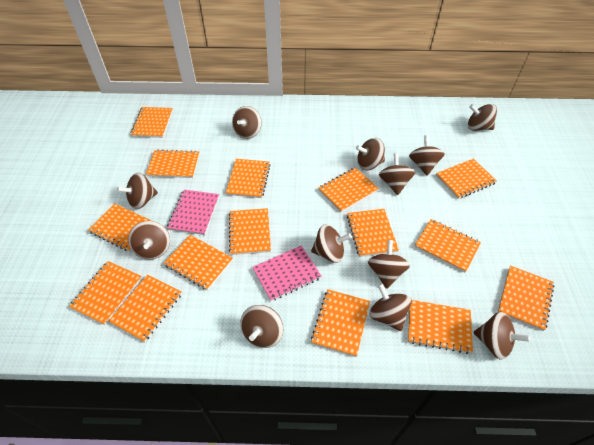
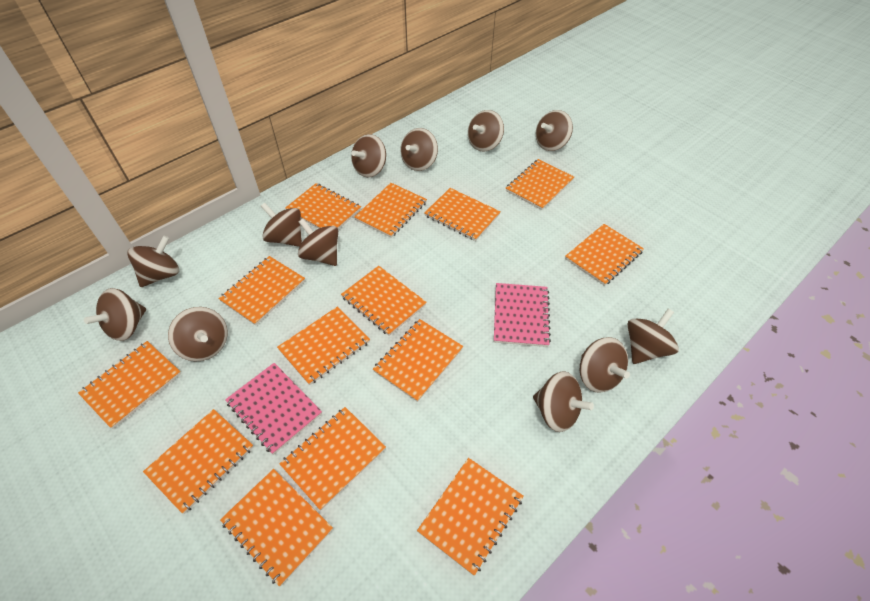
orange notebook: [69,261,142,325] [88,204,152,252] [109,275,182,342] [130,107,173,138] [146,149,199,178] [164,235,233,290] [226,159,271,198] [229,208,271,255] [311,289,370,357] [318,168,379,212] [347,209,399,257] [408,300,473,354] [415,219,481,272] [436,159,497,199] [498,266,555,331] = 15 -> [78,341,181,429] [143,409,253,514] [218,256,305,326] [220,469,333,586] [277,307,370,385] [279,407,386,510] [285,183,361,229] [341,266,427,336] [354,183,427,238] [373,319,463,402] [417,458,524,576] [425,188,501,241] [506,159,574,210] [565,224,644,286] = 14

